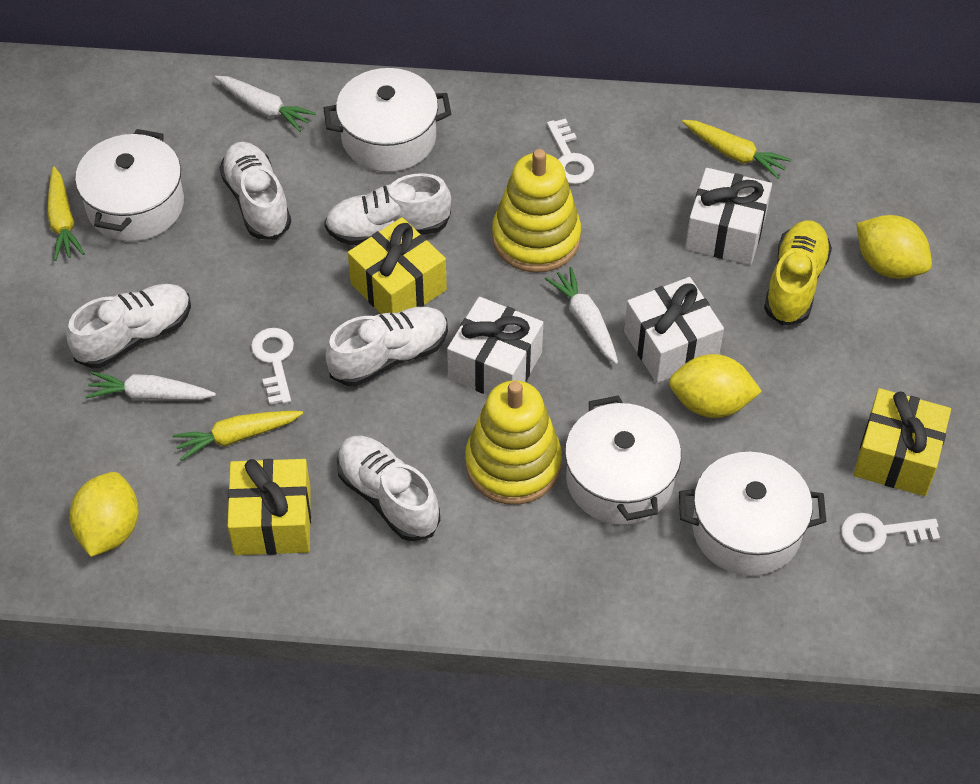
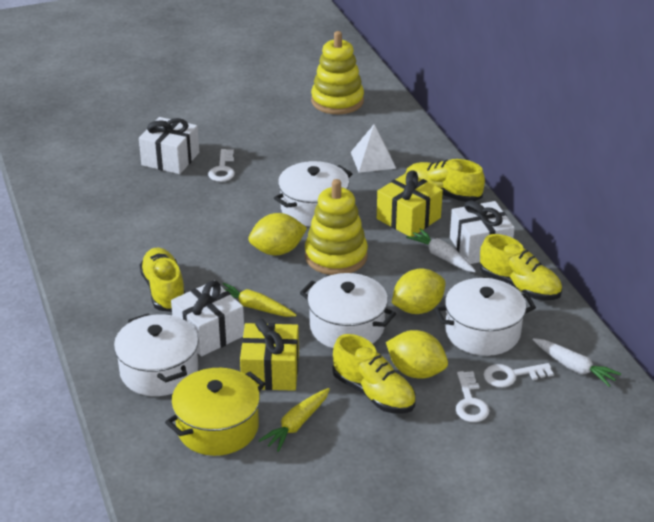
white carrot: [85,372,216,400] [215,76,316,132] [545,267,618,364] = 3 -> [406,228,476,272] [533,338,621,387] = 2
white pyramid: none = 0 -> [351,124,396,173] = 1
white shoe: [67,284,191,368] [220,142,291,240] [324,173,451,245] [325,307,448,386] [337,436,440,541] = 5 -> none = 0
yellow carrot: [47,167,85,261] [172,411,303,461] [682,120,792,179] = 3 -> [223,283,297,317] [258,388,330,452] = 2
yellow gift: [228,459,311,555] [348,217,447,314] [853,388,951,496] = 3 -> [240,319,299,391] [377,170,443,237] = 2
yellow pot: none = 0 -> [165,368,265,456] = 1
yellow shoe: [764,220,832,326] = 1 -> [139,248,185,312] [332,334,416,414] [405,159,485,202] [480,234,562,300] = 4

